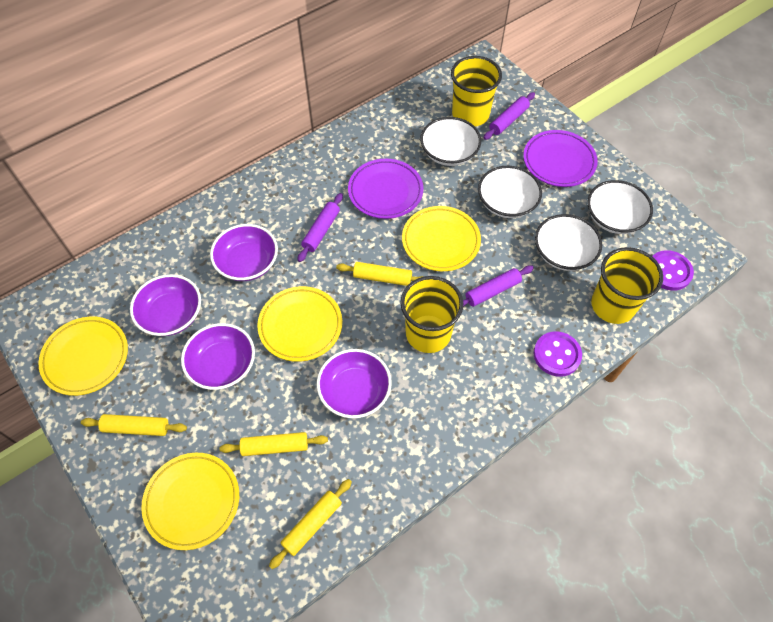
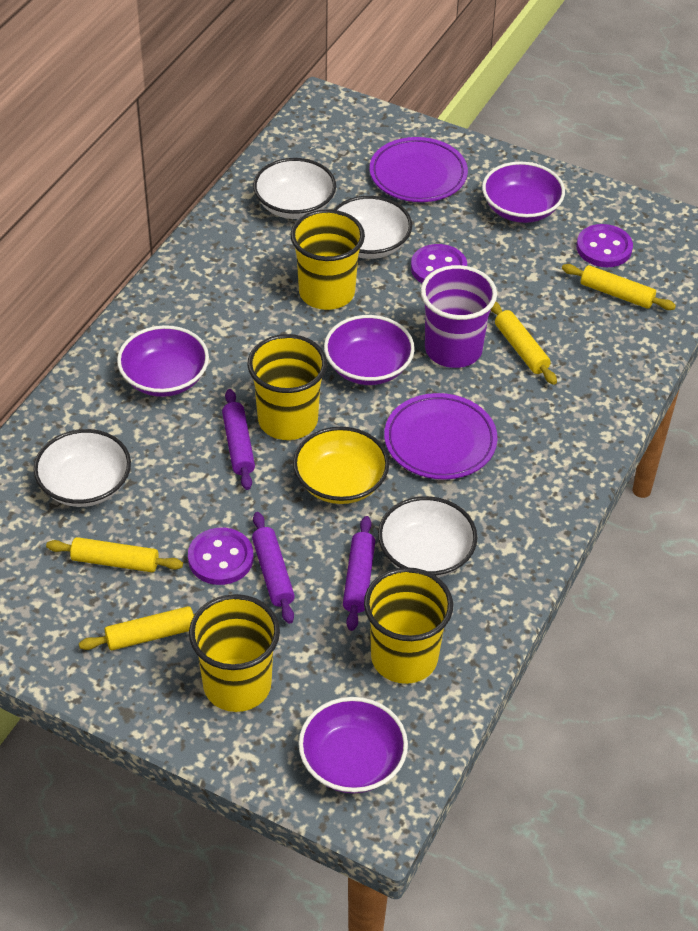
purple button: [534,331,582,377] [652,250,694,291] = 2 -> [188,528,253,585] [411,244,467,283] [577,224,633,267] = 3
purple cup: none = 0 -> [421,265,497,368] = 1
yellow bowl: none = 0 -> [293,427,389,504] = 1
yellow cup: [400,276,463,353] [451,56,502,126] [591,247,663,324] = 3 -> [189,594,280,712] [247,334,327,440] [290,209,365,310] [364,567,453,684] = 4
yellow plate: [38,317,128,396] [141,453,239,550] [257,286,342,362] [402,206,481,271] = 4 -> none = 0

